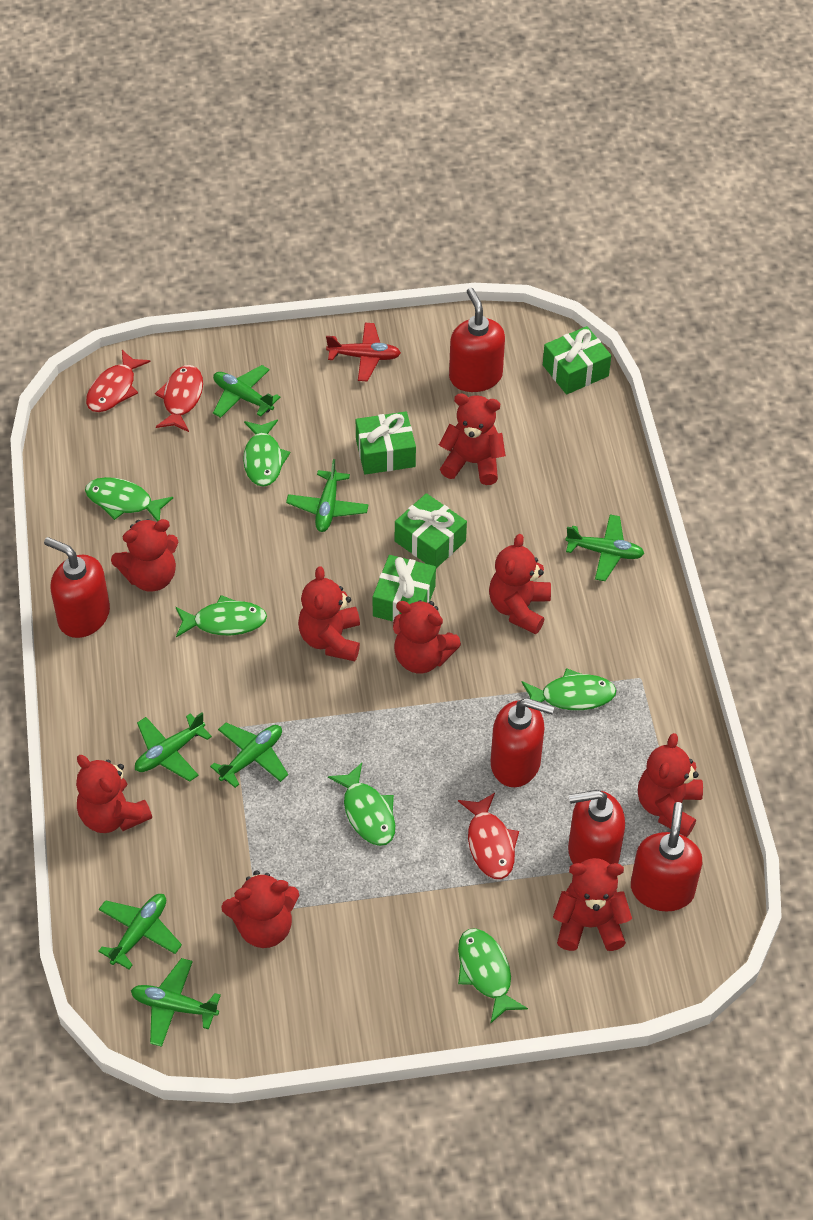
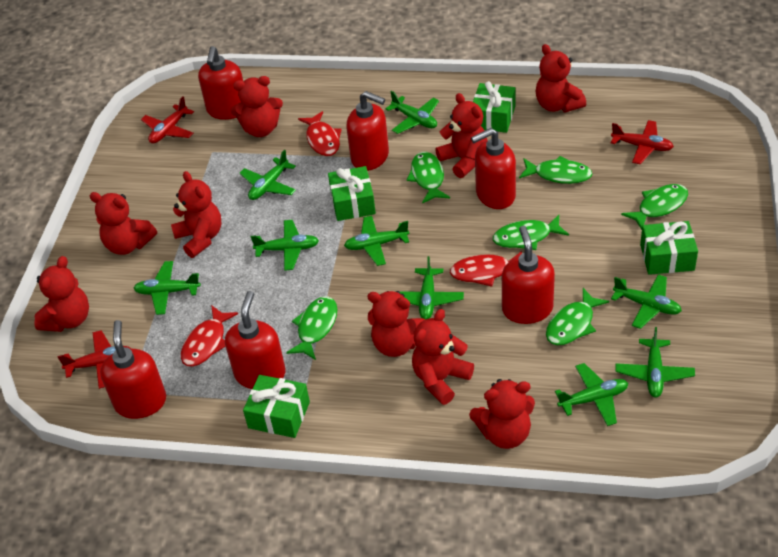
green plane: [98,894,182,969] [131,958,221,1047] [135,712,212,782] [210,723,288,788] [213,365,280,418] [286,459,369,532] [565,514,644,581] = 7 -> [133,261,201,315] [239,150,296,200] [251,220,319,271] [344,216,409,266] [385,91,439,134] [394,256,464,320] [555,363,628,426] [611,274,682,329] [615,327,695,398] = 9
red plane: [326,323,401,382] = 1 -> [57,330,131,389] [141,96,194,143] [611,120,674,164] = 3
red soap dispenser: [44,537,110,638] [449,288,505,392] [491,698,554,787] [568,790,625,864] [631,802,702,912] = 5 -> [100,320,166,419] [198,46,243,120] [225,291,286,389] [346,91,389,171] [471,128,516,209] [502,226,555,324] = 6

